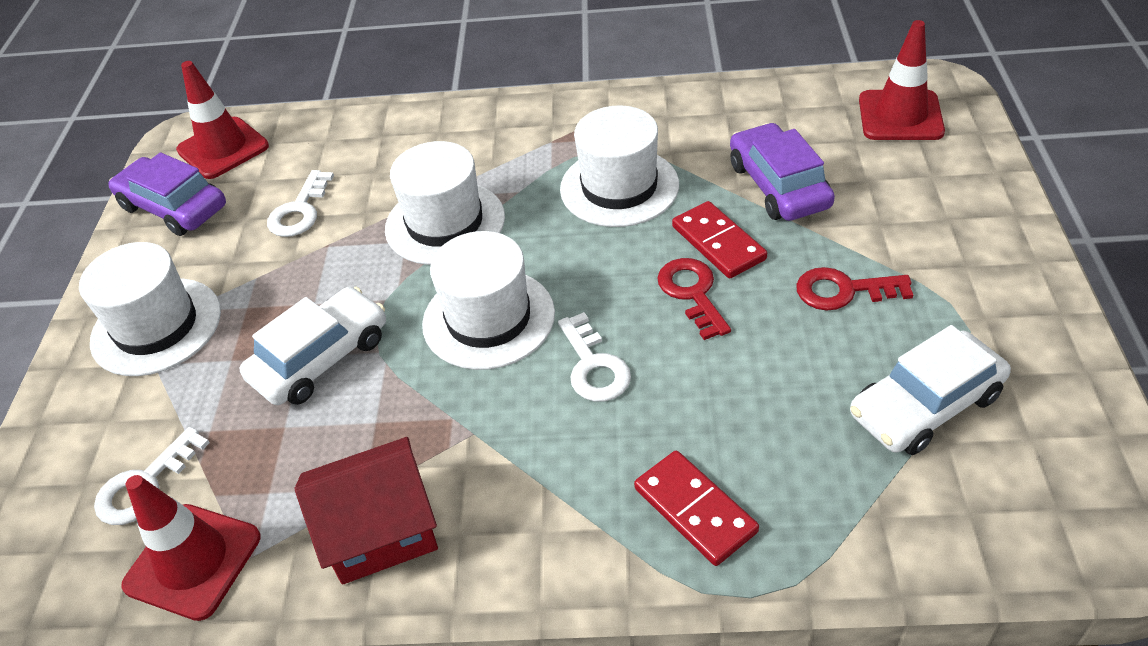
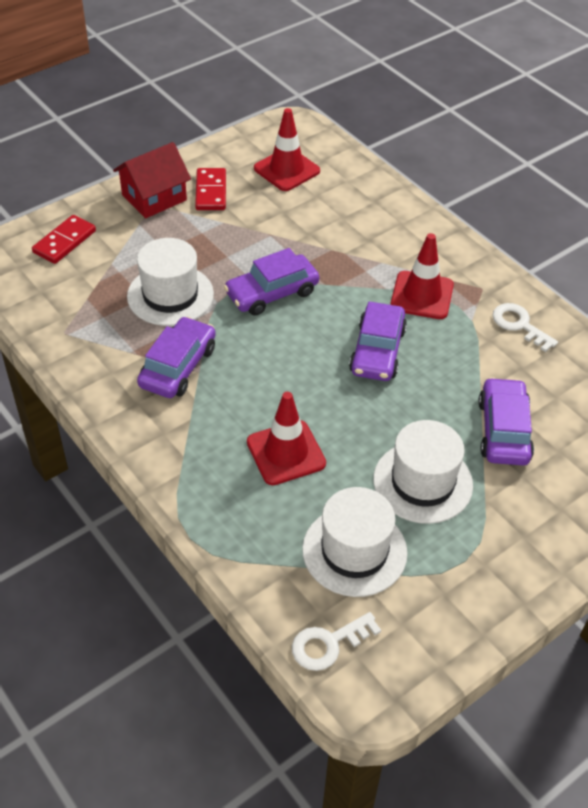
purple car: [108,152,226,236] [730,123,835,221] = 2 -> [137,316,216,398] [224,248,319,316] [349,302,407,381] [478,377,534,465] = 4
red key: [657,258,731,340] [796,267,913,310] = 2 -> none = 0
white car: [240,287,386,405] [850,325,1011,455] = 2 -> none = 0
white hat: [79,242,221,376] [385,141,505,265] [422,231,555,370] [560,105,679,227] = 4 -> [127,238,214,326] [302,487,407,597] [373,420,473,524] = 3
white key: [94,427,210,525] [267,170,334,237] [558,312,631,402] = 3 -> [292,612,381,671] [492,303,558,352] = 2

